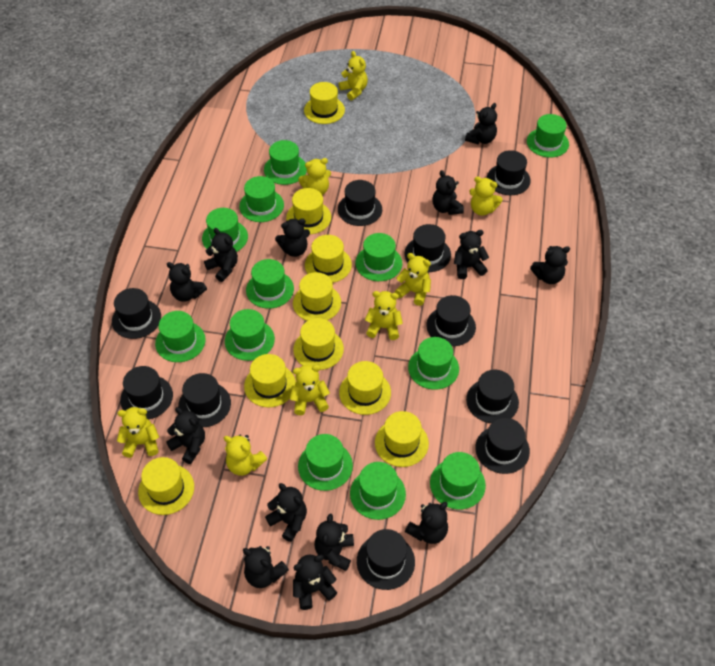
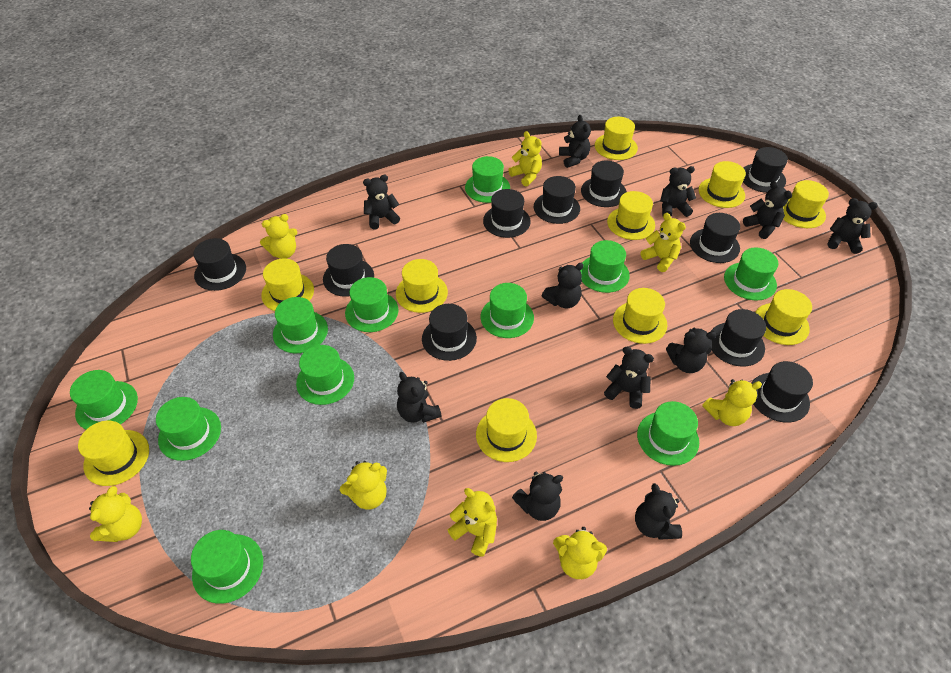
black teddy bear: [166,407,205,464] [167,262,207,302] [204,228,238,282] [243,546,289,588] [265,483,307,542] [275,218,310,257] [293,555,337,610] [314,514,354,571] [405,502,448,544] [432,170,464,215] [454,230,489,279] [465,103,497,144] [530,246,570,284] = 13 -> [363,175,400,230] [397,372,442,423] [512,472,563,521] [542,263,584,308] [559,115,591,168] [604,347,654,409] [635,483,682,540] [660,166,696,217] [666,328,717,373] [743,181,792,239] [827,198,878,254] = 11
green hat: [155,311,206,362] [202,208,248,252] [225,309,275,361] [239,176,284,222] [246,259,294,309] [264,140,307,185] [298,434,353,491] [350,462,406,520] [356,233,402,281] [408,337,459,390] [430,452,486,510] [527,114,569,158] = 12 -> [70,370,138,430] [156,397,221,461] [191,530,263,604] [273,297,328,353] [296,345,354,405] [345,277,399,332] [465,156,510,203] [481,283,534,338] [580,240,630,293] [637,401,699,466] [724,247,778,301] = 11
yellow hat: [138,457,194,515] [244,354,296,407] [286,188,331,234] [293,272,341,321] [293,318,344,370] [304,82,345,124] [305,235,352,283] [339,361,391,415] [375,411,429,467] = 9 -> [78,421,149,486] [261,259,314,311] [396,259,448,313] [476,398,537,462] [595,117,638,160] [607,191,655,240] [613,288,667,344] [699,161,746,208] [755,289,812,345] [783,180,829,228] = 10

